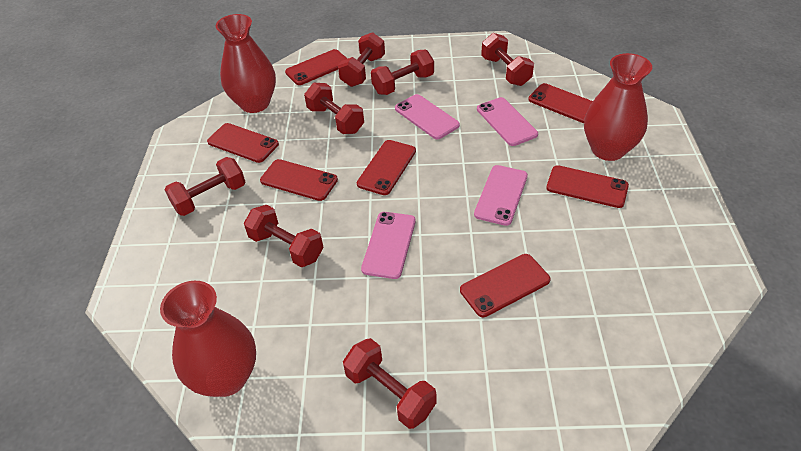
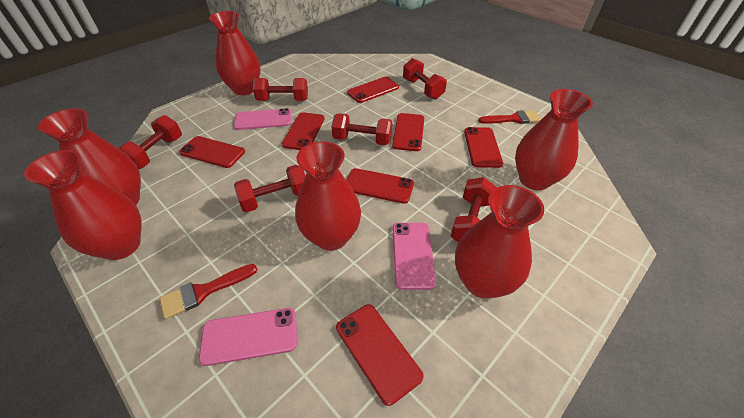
pink phone: [361,212,416,279] [395,94,460,139] [474,165,528,226] [477,97,538,146] = 4 -> [199,308,297,366] [234,108,291,130] [393,223,436,290] = 3
red brush: none = 0 -> [159,264,258,319] [479,110,541,124] = 2
red dumbbell: [165,157,245,216] [244,205,324,267] [304,83,364,134] [338,32,385,87] [343,338,437,429] [371,49,434,95] [481,33,534,86] = 7 -> [119,115,182,169] [234,165,305,212] [253,78,308,101] [331,113,392,145] [403,58,447,99] [451,177,497,242] = 6
red vase: [160,281,256,397] [216,14,276,113] [584,53,652,161] = 3 -> [24,150,142,260] [38,108,141,205] [209,11,261,95] [295,141,361,251] [455,185,544,299] [515,89,593,190] = 6

